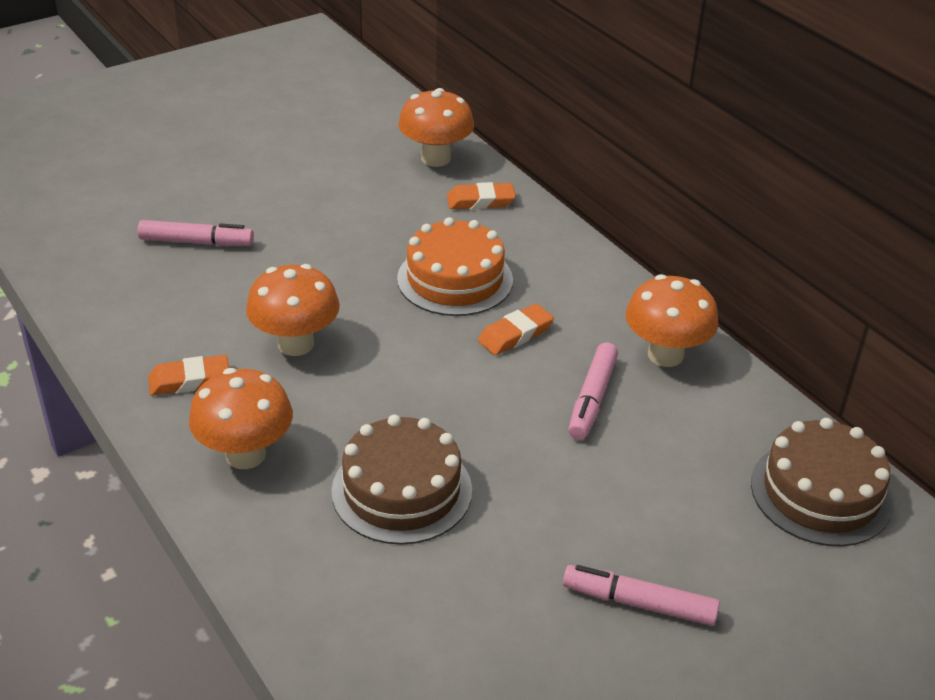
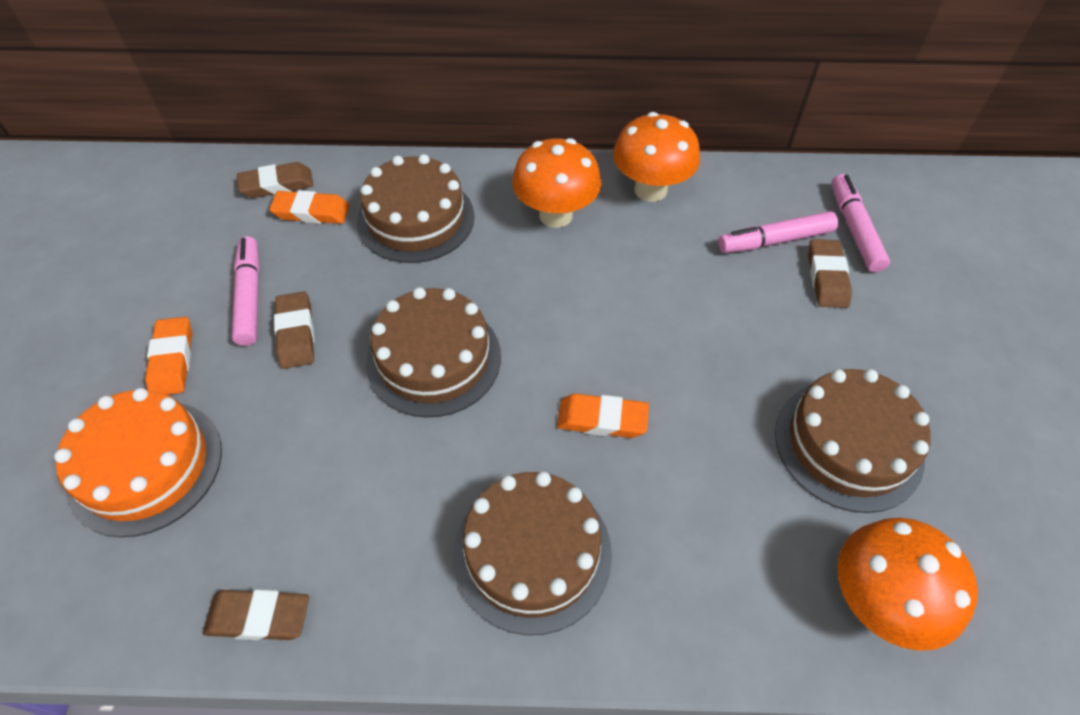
brown cake: [331,415,472,545] [751,418,893,546] = 2 -> [357,154,474,263] [366,287,501,417] [453,472,612,635] [775,369,931,513] = 4
brown eraser: none = 0 -> [202,589,309,640] [237,162,313,198] [274,292,314,369] [808,239,852,308] = 4
orange mushroom: [189,368,293,469] [246,264,340,356] [398,88,474,167] [626,274,719,367] = 4 -> [512,138,602,228] [613,112,700,202] [838,518,978,651] = 3

